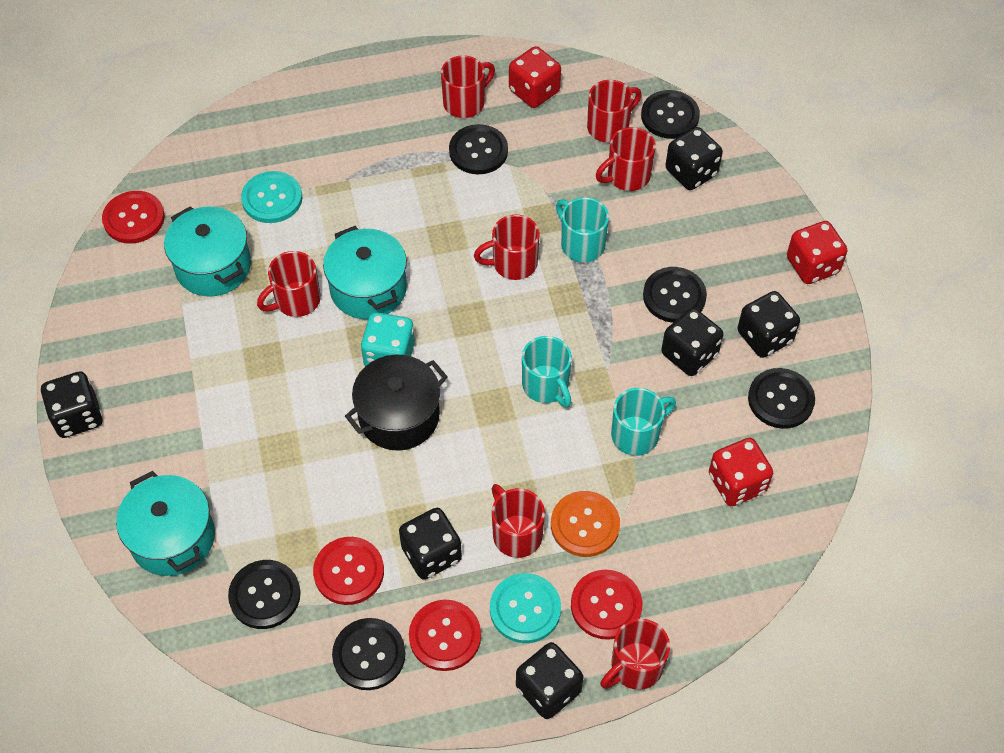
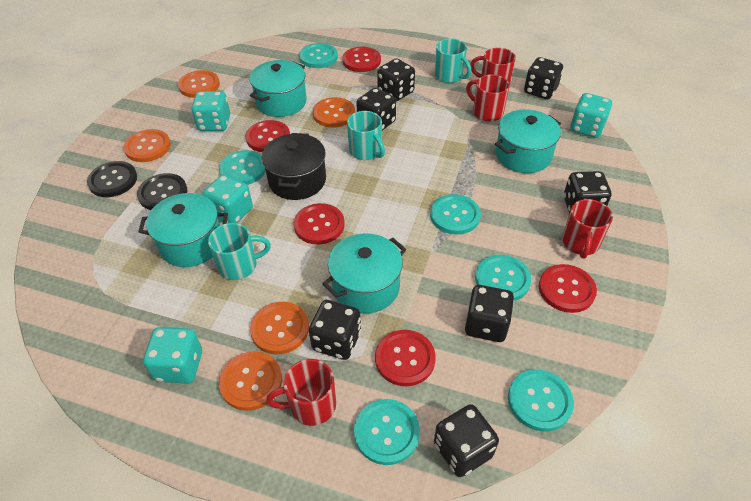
black button: [228,560,301,629] [332,618,405,690] [449,124,508,174] [641,90,700,139] [643,267,707,323] [748,368,815,429] = 6 -> [87,161,137,197] [137,173,187,210] = 2
black dice: [41,371,103,438] [399,508,462,580] [516,642,584,719] [661,308,723,376] [665,127,723,190] [738,291,800,358] = 6 -> [309,300,361,360] [356,88,396,130] [377,58,415,101] [434,404,499,477] [465,285,514,342] [524,57,563,99] [564,171,611,214] = 7
orange button: [551,491,620,557] = 1 -> [123,129,171,162] [178,70,220,98] [219,351,282,411] [250,302,309,354] [313,97,355,128] = 5
red button: [102,191,165,244] [313,537,384,605] [409,600,481,671] [571,570,642,640] = 4 -> [245,120,290,152] [294,203,345,245] [342,47,381,72] [375,330,436,386] [539,264,597,313] = 5
red dice: [509,46,561,108] [709,438,773,506] [787,221,847,284] = 3 -> none = 0
red mug: [257,251,321,317] [441,55,495,118] [474,215,540,280] [492,484,545,558] [587,80,642,143] [596,127,656,191] [600,619,670,690] = 7 -> [266,359,336,426] [466,74,510,122] [470,48,516,87] [562,199,613,259] = 4
turquoise button: [241,171,302,223] [490,573,561,643] = 2 -> [219,150,266,185] [299,43,338,68] [354,399,420,465] [430,194,481,235] [475,255,531,301] [508,369,574,432] = 6
turquoise dice: [361,312,415,366] = 1 -> [143,327,202,384] [191,91,230,131] [202,174,253,223] [570,93,612,138] = 4
turquoise pot: [116,471,215,576] [164,206,251,297] [323,226,407,319] = 3 -> [138,193,228,267] [249,60,307,117] [323,233,406,314] [495,109,561,173] = 4

